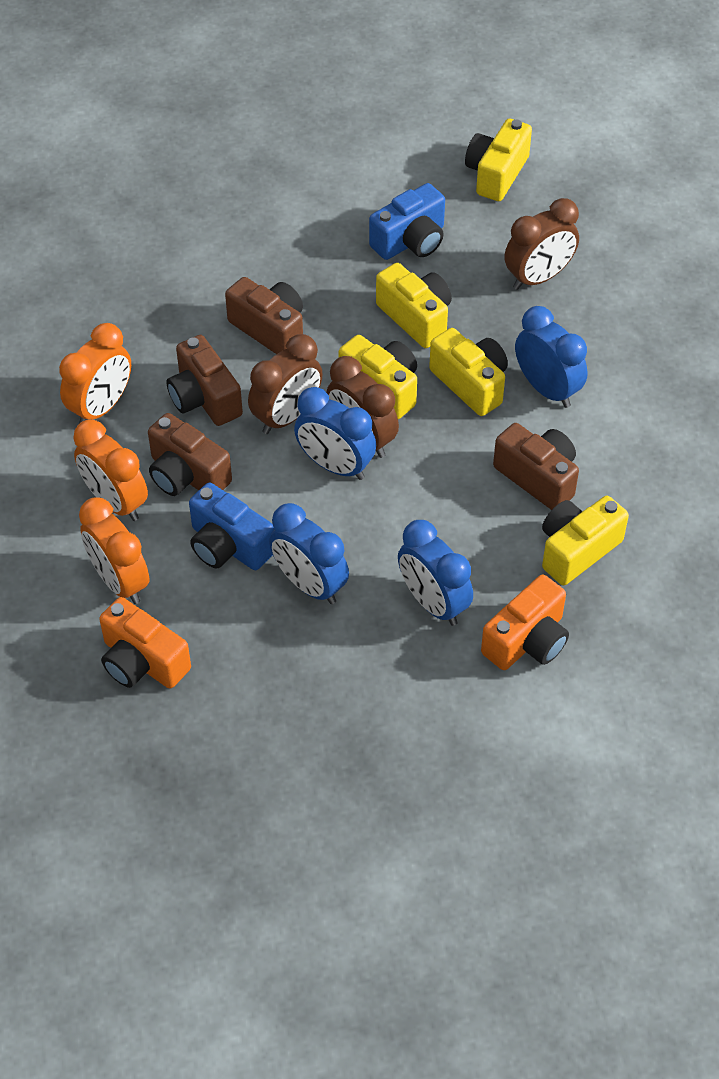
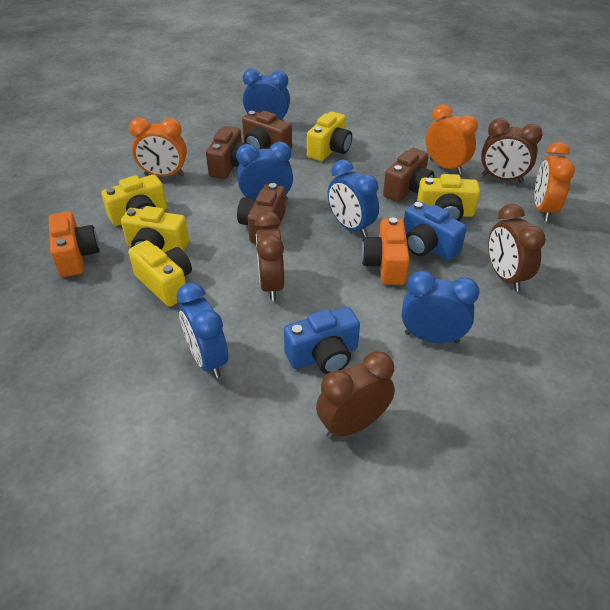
blue clock: [269,503,349,604] [294,387,376,480] [398,520,473,626] [515,306,588,408] = 4 -> [176,282,228,378] [236,142,293,201] [243,68,290,121] [328,160,379,237] [401,271,480,343] = 5
brown clock: [248,334,323,434] [326,356,399,458] [505,198,579,290] = 3 -> [255,211,284,301] [316,351,395,439] [481,118,543,183] [488,204,546,291] = 4

